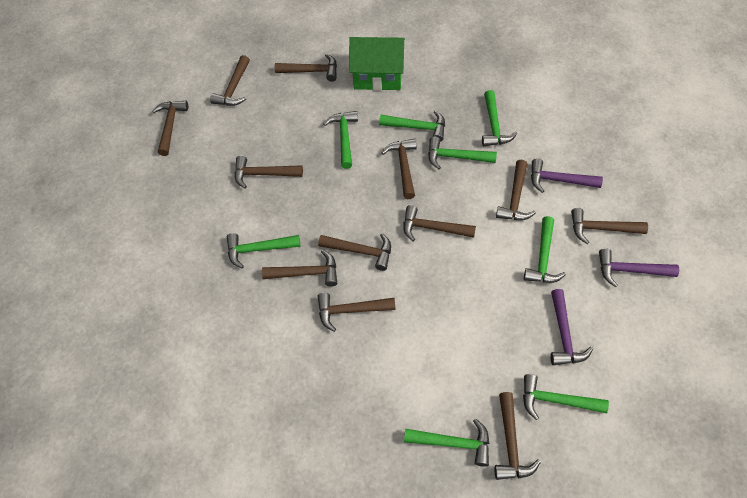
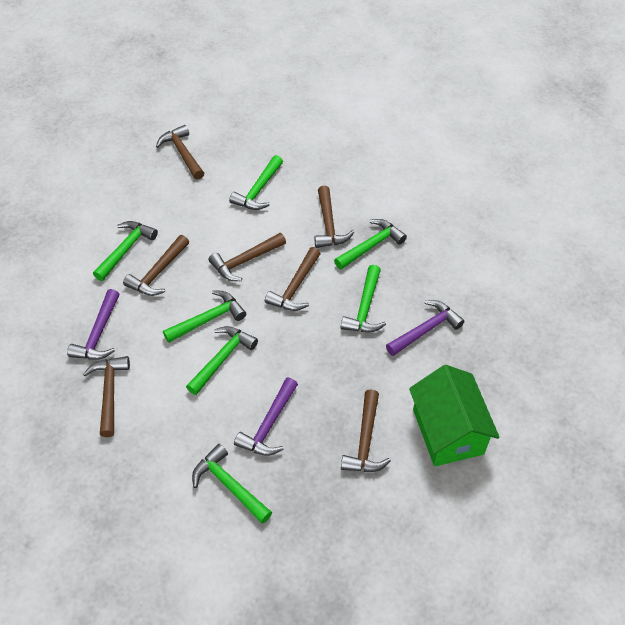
brown hammer: [152,101,188,156] [210,55,250,106] [235,156,303,188] [262,250,337,287] [275,53,337,82] [318,233,391,271] [318,293,396,332] [382,139,417,199] [403,205,476,241] [495,392,541,480] [496,160,536,220] [571,208,648,244] = 12 -> [83,356,130,437] [123,235,189,296] [156,125,204,180] [208,233,286,281] [265,247,321,311] [314,185,354,248] [341,390,391,472] = 7
green hammer: [227,233,300,268] [323,111,358,169] [379,110,445,142] [404,419,490,467] [428,137,497,169] [482,90,517,146] [523,374,609,420] [524,216,566,283] = 8 -> [93,221,158,281] [163,290,246,343] [186,326,258,395] [192,444,272,524] [229,155,283,210] [334,219,407,270] [341,265,386,332] = 7

